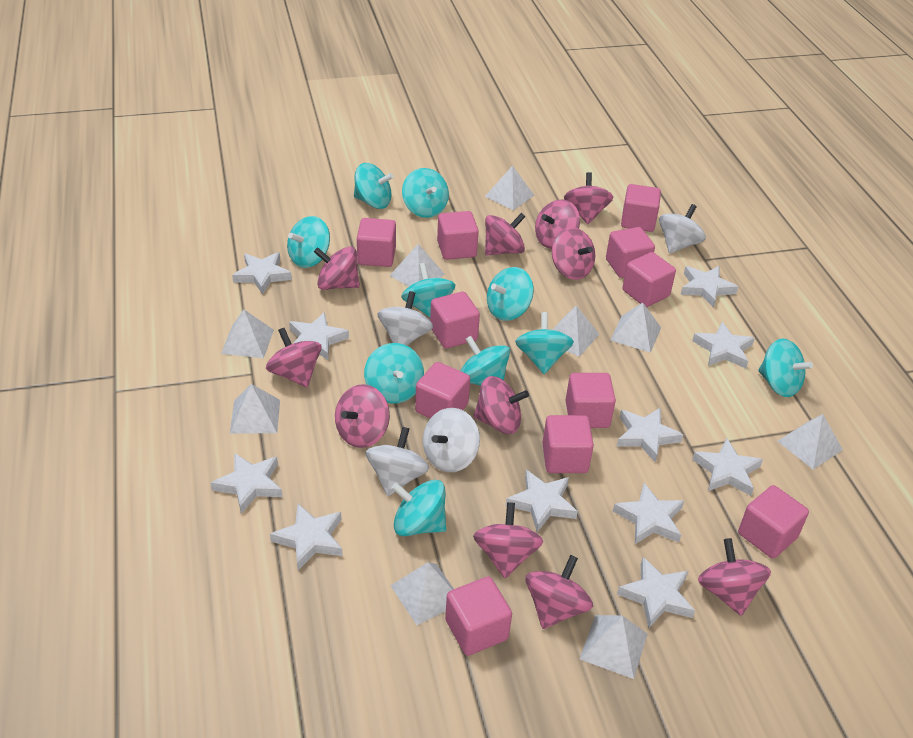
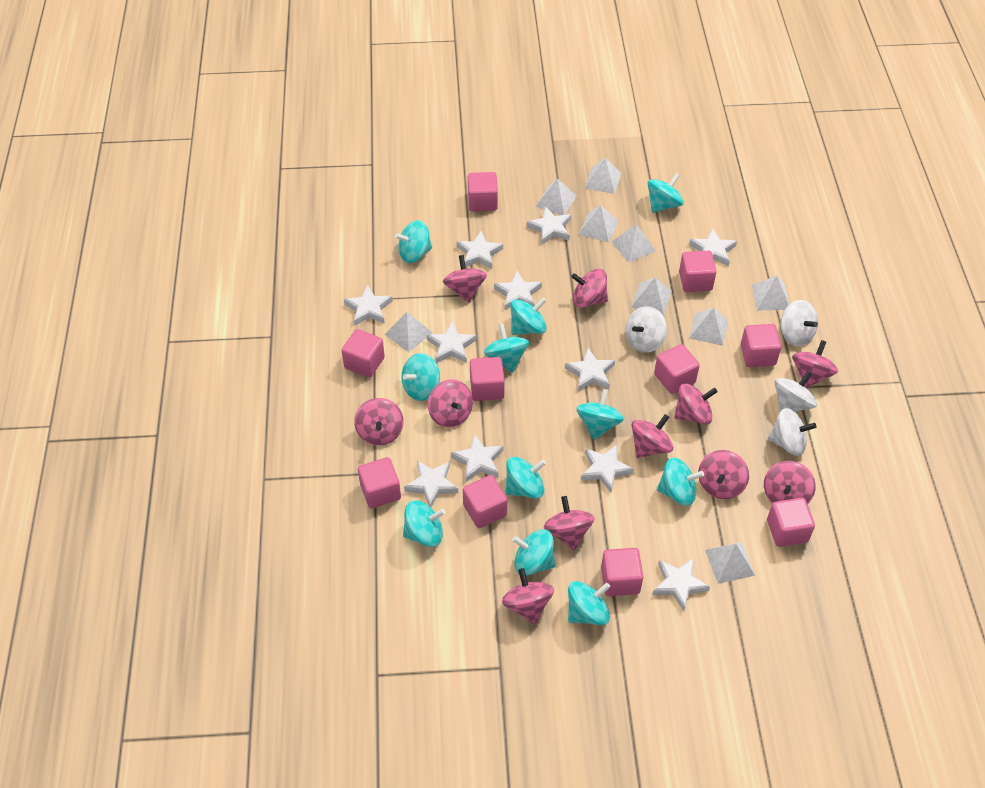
pink cube: [357,218,396,267] [415,362,470,418] [430,292,480,348] [437,211,479,260] [445,576,512,656] [542,415,594,473] [565,373,616,428] [606,227,655,278] [621,184,661,232] [622,252,676,307] [738,485,809,559] = 11 -> [341,329,385,378] [358,457,401,509] [463,475,507,528] [468,172,498,212] [470,357,505,401] [601,548,643,596] [654,344,700,394] [679,251,717,292] [741,324,781,367] [767,498,815,547] = 10
turquoise spinning top: [287,216,330,268] [354,163,394,209] [364,343,424,404] [391,480,446,536] [401,263,455,318] [402,168,449,218] [460,336,510,386] [487,267,534,321] [515,312,574,374] [758,338,813,397] = 10 -> [395,220,432,263] [401,353,440,401] [403,500,445,547] [484,324,529,373] [505,457,546,499] [511,298,547,335] [512,529,555,576] [568,581,610,625] [576,389,624,440] [647,173,684,213] [657,457,704,506] = 11

